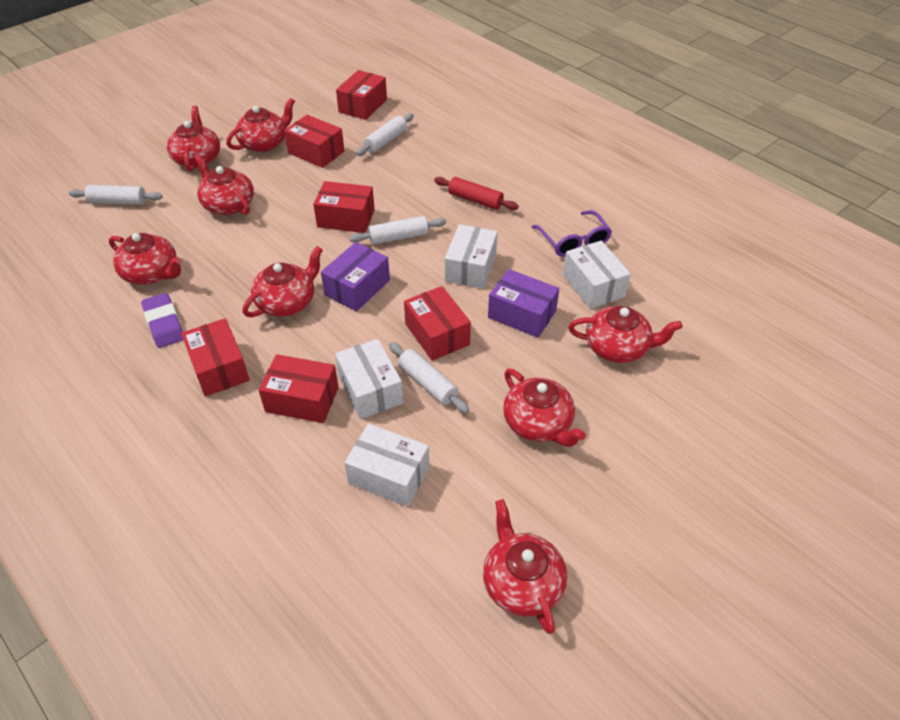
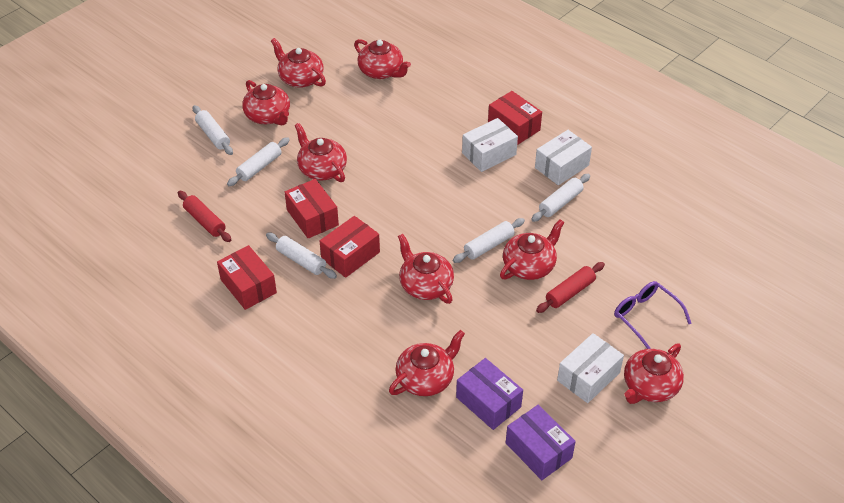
purple eraser: [141,293,183,348] = 1 -> none = 0
red box: [181,318,250,397] [258,354,339,423] [284,115,344,168] [313,181,375,233] [336,70,387,120] [404,286,471,361] = 6 -> [217,245,277,310] [285,179,339,239] [320,216,380,278] [488,91,542,145] = 4
red rolling pin: [434,177,519,210] = 1 -> [178,191,231,242] [536,262,605,313] = 2
white box: [335,339,403,419] [344,424,429,507] [445,224,498,289] [563,240,631,309] = 4 -> [462,118,518,172] [535,130,592,185] [557,333,624,403] = 3
white rolling pin: [69,185,163,205] [350,216,446,244] [356,113,414,156] [389,342,469,413] = 4 -> [193,105,233,155] [227,137,290,186] [266,233,337,279] [453,218,525,263] [531,174,590,222] = 5

